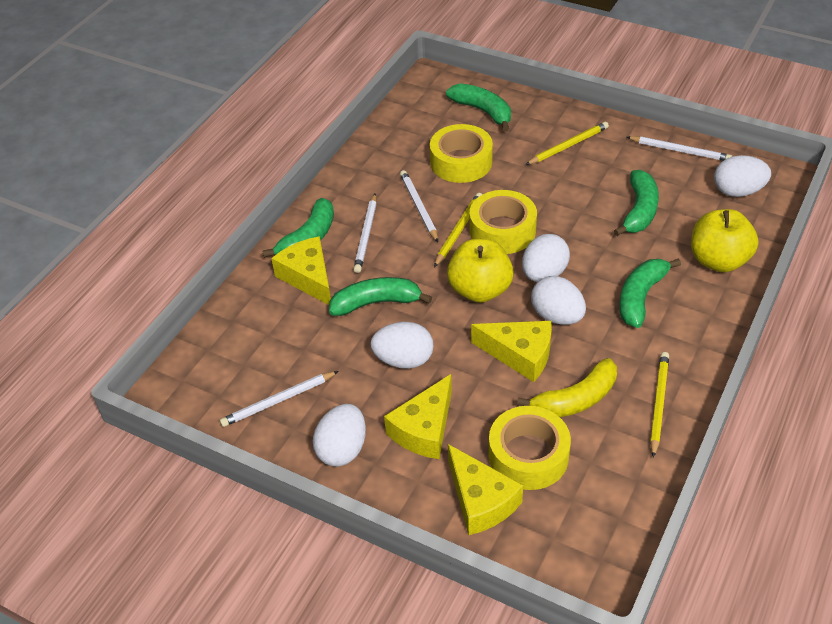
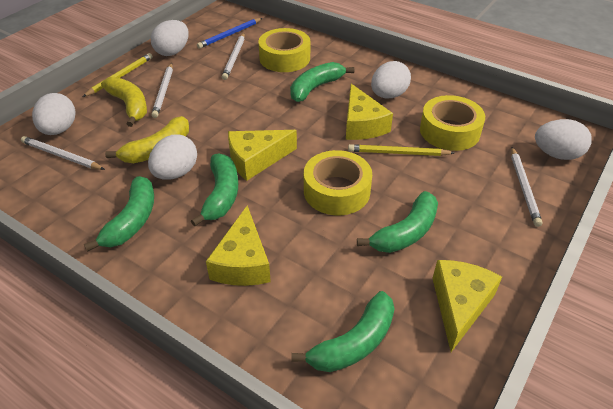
blue pencil: none = 0 -> [197,18,262,49] = 1
yellow apple: [447,239,514,303] [691,209,759,272] = 2 -> none = 0
yellow banana: [517,358,617,417] = 1 -> [101,77,147,127] [105,116,189,163] = 2
yellow pencil: [434,193,482,267] [525,122,609,165] [650,352,669,458] = 3 -> [83,53,153,97] [348,144,454,156] = 2

